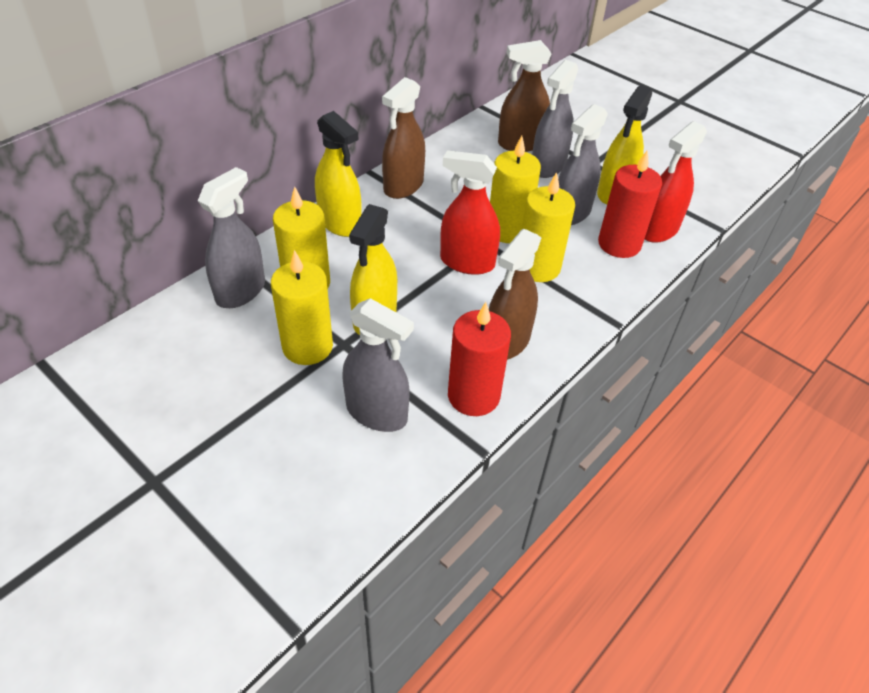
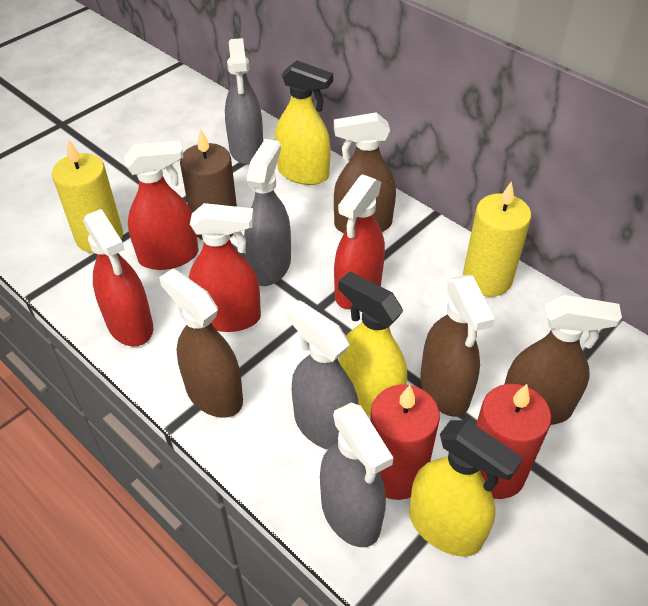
brown candle: none = 0 -> [180,129,237,240] = 1
brown spray bottle: [382,77,425,199] [489,229,541,360] [498,40,552,152] = 3 -> [159,269,243,418] [334,112,396,233] [420,275,495,417] [504,295,622,425] = 4
red spray bottle: [440,150,500,275] [645,121,707,243] = 2 -> [83,209,153,346] [124,141,198,270] [188,203,261,332] [334,174,385,309] = 4
yellow candle: [271,250,333,365] [273,187,330,288] [490,136,541,243] [521,172,575,282] = 4 -> [52,139,123,253] [463,181,531,297] = 2

